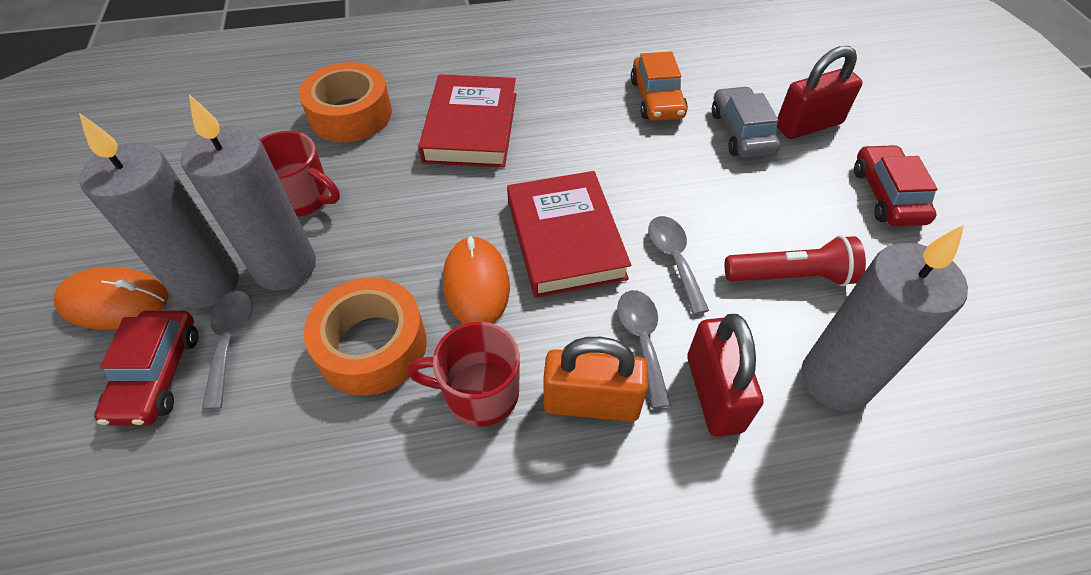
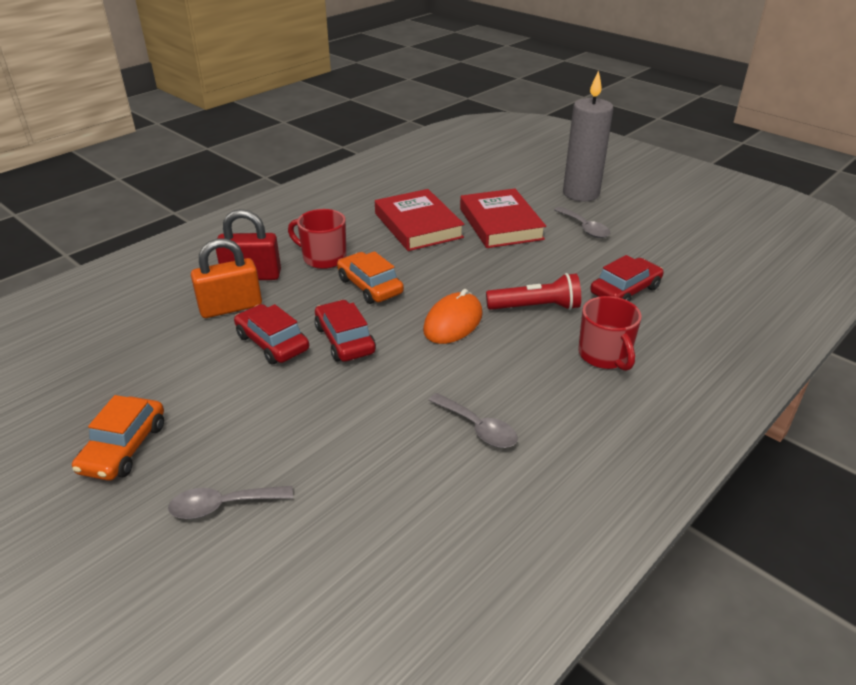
grey candle: [79,113,239,309] [181,94,316,290] [801,225,968,411] = 3 -> [563,70,613,202] = 1
grey car: [712,86,780,158] = 1 -> none = 0
orange car: [631,51,688,121] = 1 -> [72,395,164,481] [337,251,404,304] = 2
orange mouse: [54,267,169,329] [443,236,510,324] = 2 -> [423,289,483,344] = 1
orange tape: [299,62,392,142] [304,278,427,396] = 2 -> none = 0
red car: [94,310,198,426] [854,145,938,226] = 2 -> [234,304,309,364] [314,300,376,362] [590,255,664,302] = 3
red padlock: [687,314,764,437] [777,46,863,139] = 2 -> [216,209,281,280] = 1

